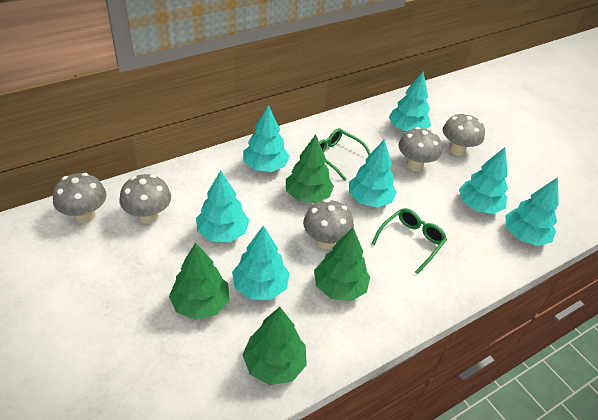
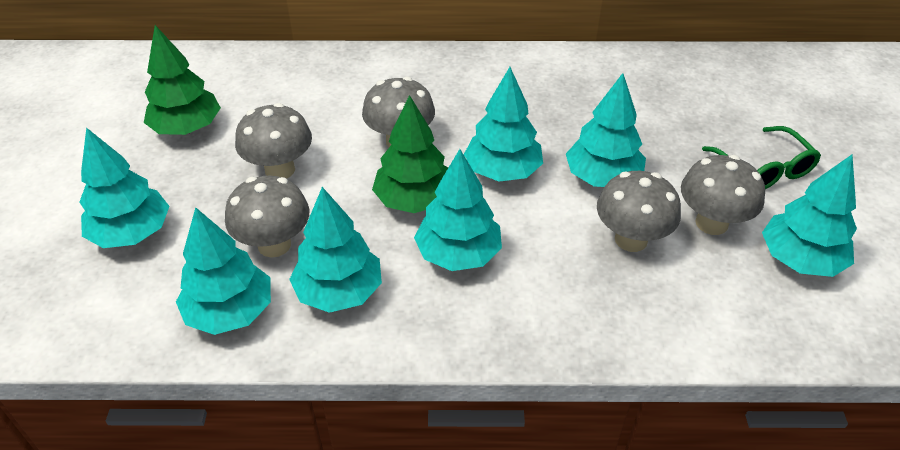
green glasses: [319,128,371,181] [372,208,447,274] = 2 -> [702,126,821,189] = 1
green tree: [169,242,230,320] [243,307,307,385] [286,134,334,203] [314,228,370,301] = 4 -> [144,25,221,135] [372,95,448,213] = 2

